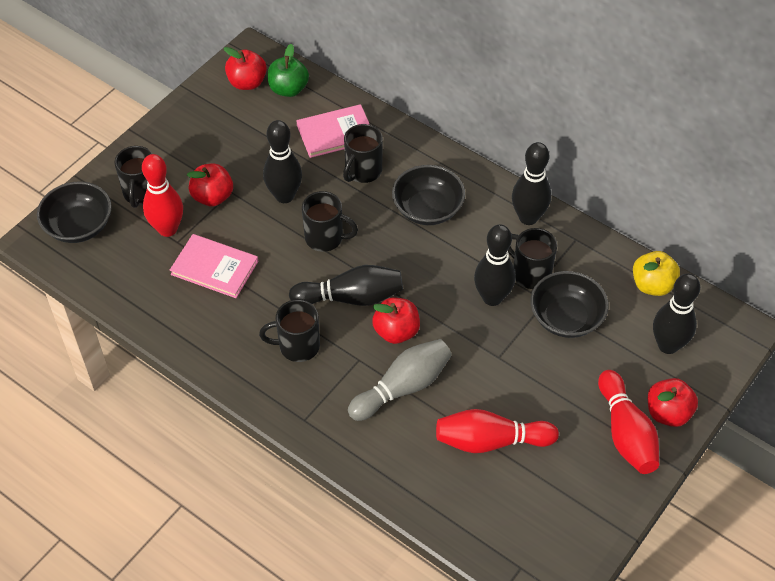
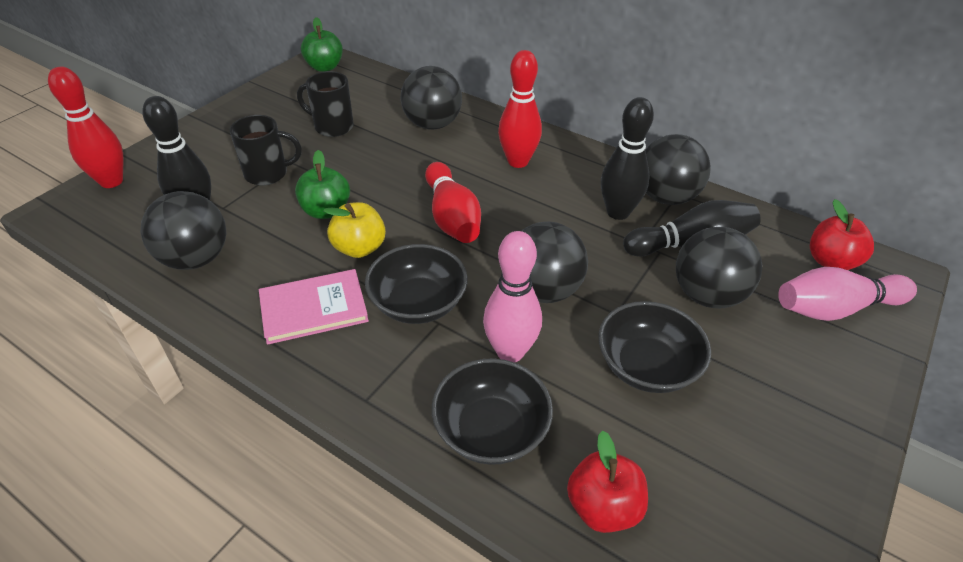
black ball: none = 0 -> [141,191,226,270] [401,66,462,130] [522,222,588,303] [645,134,711,205] [676,227,762,309] = 5
black bowling pin: [263,120,302,203] [289,265,403,306] [474,224,515,306] [512,142,551,225] [653,274,700,354] = 5 -> [143,96,211,200] [601,97,654,220] [623,200,761,257] = 3
black mug: [114,146,152,208] [259,299,320,362] [302,191,358,252] [343,124,383,183] [508,228,557,289] = 5 -> [230,115,302,186] [297,71,354,137] = 2
green apple: [267,44,309,97] = 1 -> [295,150,350,219] [301,17,343,72] = 2
grey bowling pin: [348,339,452,421] = 1 -> none = 0
pink book: [170,234,258,298] [296,104,370,158] = 2 -> [259,269,369,345] = 1
pink bowling pin: none = 0 -> [483,231,542,362] [778,267,917,321] = 2
red apple: [187,163,233,206] [224,47,267,90] [372,298,420,344] [648,378,698,427] = 4 -> [567,431,648,533] [810,199,874,270] = 2

